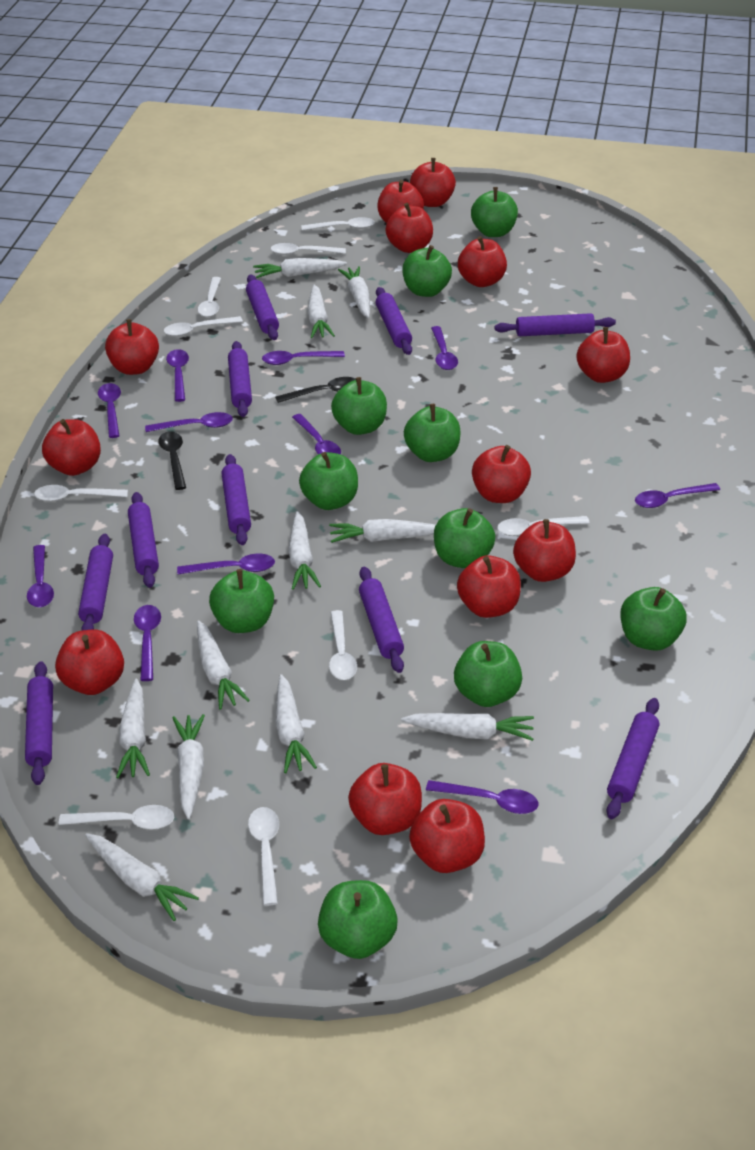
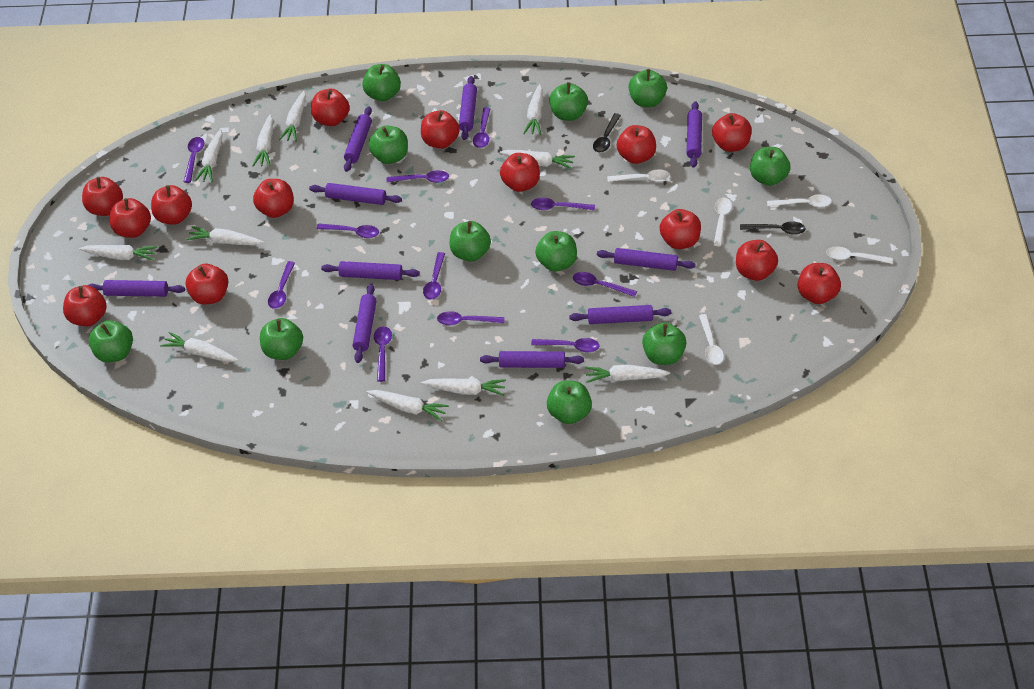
green apple: [209,569,274,633] [299,452,358,510] [318,880,398,959] [331,377,387,435] [402,245,452,297] [404,404,460,462] [434,508,495,568] [454,641,522,707] [471,187,518,237] [621,587,687,651] = 10 -> [88,320,133,362] [260,318,303,360] [362,64,401,101] [369,126,408,164] [450,221,491,262] [535,231,577,272] [547,381,592,424] [549,82,588,121] [629,69,667,107] [642,323,687,365] [750,147,790,186] = 11
red apple: [42,419,101,476] [55,630,124,695] [105,319,159,375] [348,763,422,835] [378,180,424,223] [386,203,433,253] [409,799,485,873] [410,158,456,207] [457,556,521,618] [458,236,507,287] [472,445,531,503] [513,519,576,582] [576,327,630,383] = 13 -> [63,285,107,327] [82,177,123,216] [110,198,151,238] [151,185,192,225] [186,264,228,305] [253,179,294,218] [311,89,350,126] [421,110,460,149] [500,153,540,192] [617,125,656,164] [660,209,701,249] [712,113,752,152] [736,240,778,281] [798,263,841,304] = 14
white spoon: [34,485,128,502] [59,805,174,830] [164,316,243,337] [198,277,221,317] [248,807,279,906] [270,243,346,255] [301,217,375,231] [329,610,357,680] [497,516,590,536] = 9 -> [607,169,671,182] [699,314,724,365] [714,198,732,247] [767,195,832,207] [826,246,893,264] = 5

